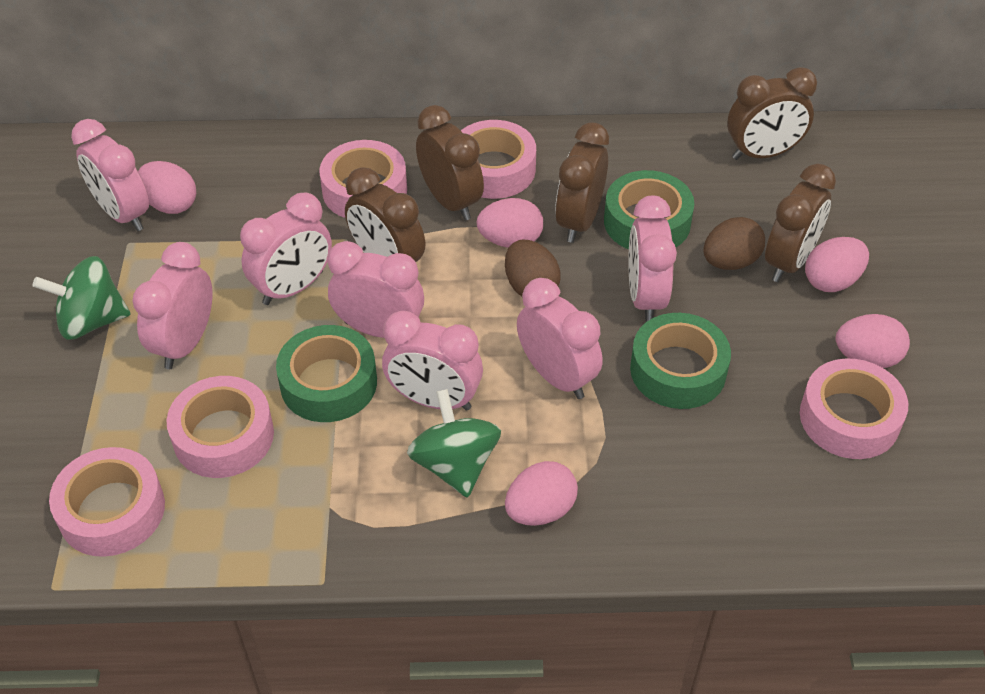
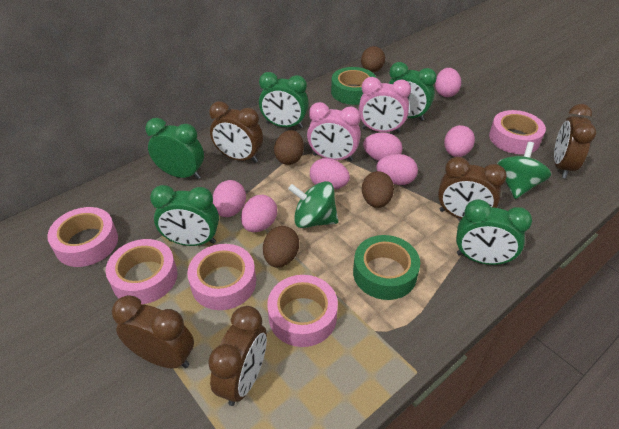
brown egg: [505,240,561,296] [703,217,765,270] = 2 -> [263,226,299,267] [274,130,304,165] [361,46,385,73] [362,171,394,208] = 4
green clock: none = 0 -> [145,118,204,179] [150,185,219,246] [259,72,309,128] [388,62,437,121] [456,199,532,265] = 5
green tape: [276,325,377,422] [604,170,694,250] [630,313,731,409] = 3 -> [331,67,376,105] [353,235,420,300] = 2
pink clock: [71,119,149,231] [132,242,213,369] [240,193,332,305] [328,241,424,338] [382,311,483,411] [517,278,602,399] [628,196,677,322] = 7 -> [307,102,361,161] [359,77,411,133] = 2
pink egg: [138,161,196,214] [476,198,543,248] [505,461,578,526] [805,237,869,292] [836,314,910,368] = 5 -> [213,180,246,217] [241,195,277,232] [310,158,350,189] [363,133,402,161] [376,154,418,185] [435,68,461,97] [444,125,475,157] = 7

